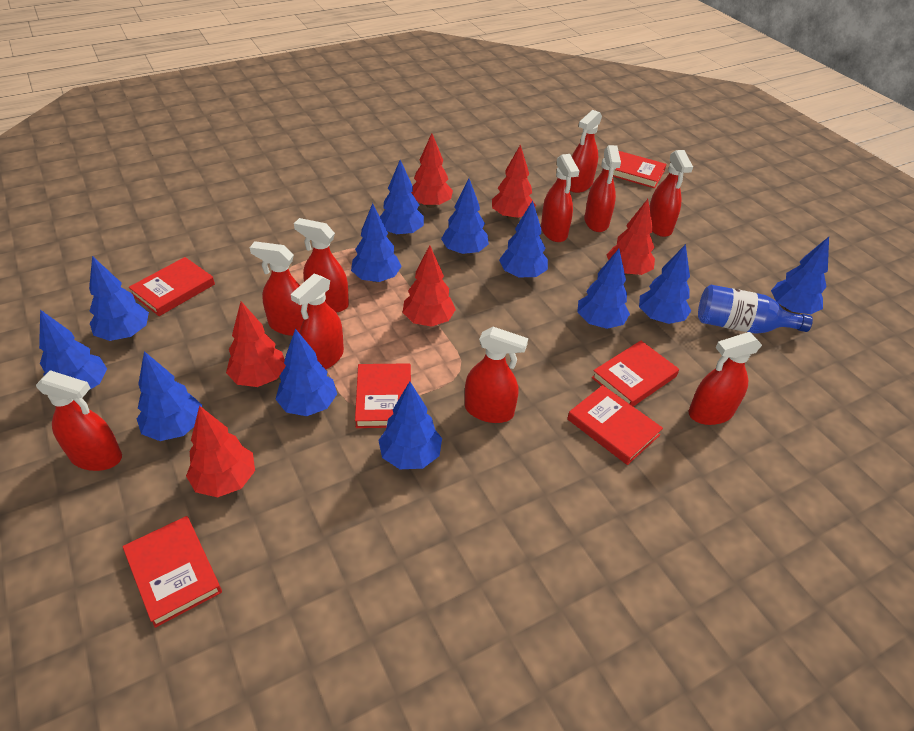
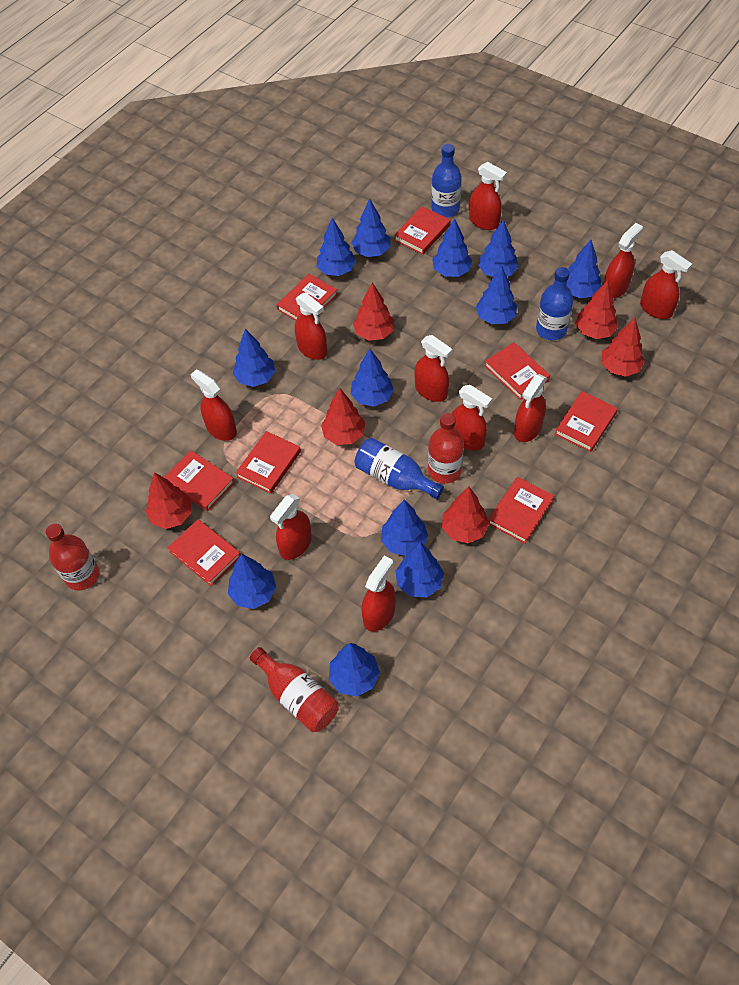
blue bottle: [698,285,813,334] = 1 -> [355,438,444,499] [431,144,462,217] [536,267,573,340] = 3
red book: [122,516,222,628] [129,257,215,316] [355,363,411,428] [567,385,663,465] [592,341,679,406] [613,151,667,188] = 6 -> [164,450,235,511] [168,519,241,586] [236,431,301,494] [277,274,338,321] [394,206,451,255] [485,342,550,400] [488,477,554,544] [555,391,618,452] = 8
red bottle: none = 0 -> [46,523,99,590] [250,647,339,732] [428,413,464,484] = 3

